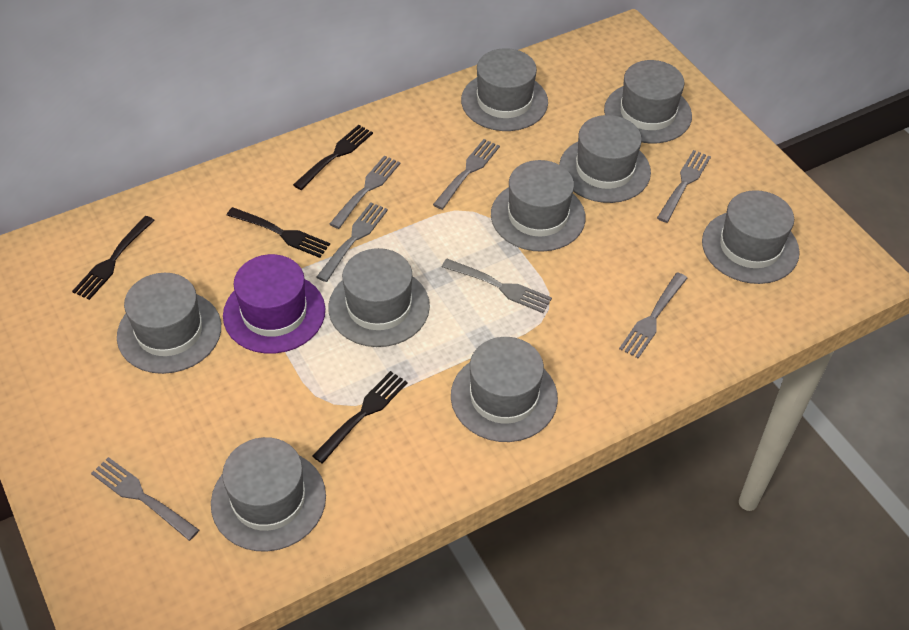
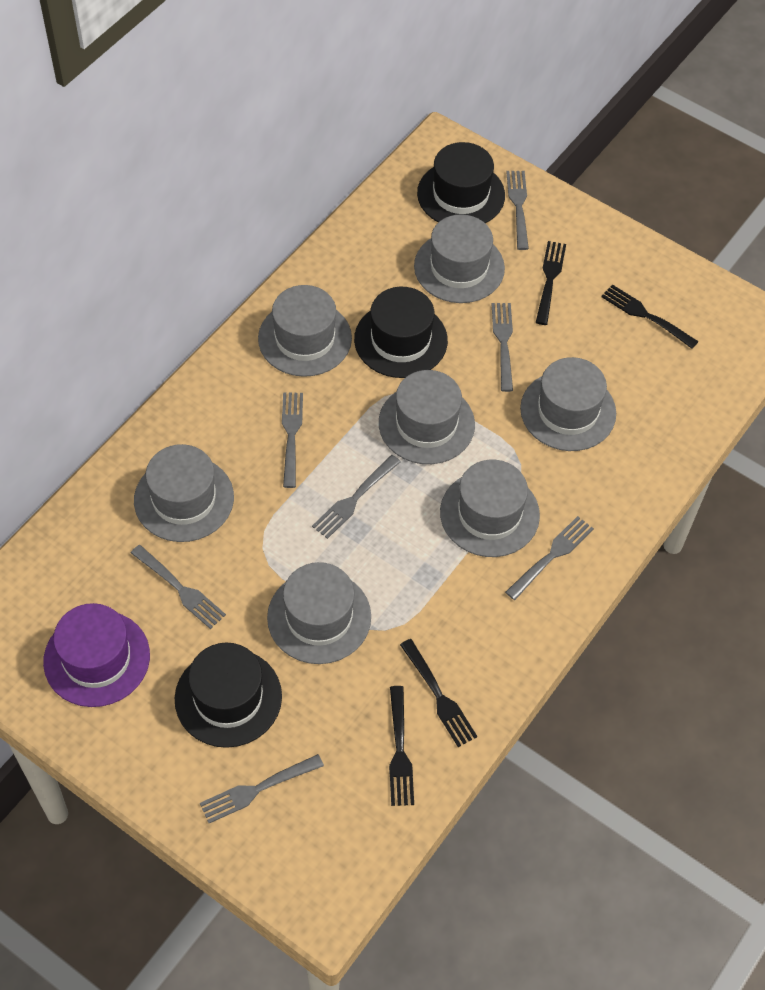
black hat: none = 0 -> [175,643,282,748] [354,287,448,378] [417,142,505,223] = 3
grey hat: [117,273,221,374] [211,437,326,552] [328,248,430,347] [451,337,558,442] [461,48,548,131] [491,160,586,252] [559,115,651,203] [604,60,692,143] [702,190,800,284] = 9 -> [134,444,234,542] [258,285,352,377] [267,562,371,664] [379,370,475,464] [414,214,505,303] [440,460,540,557] [520,357,616,451] = 7

